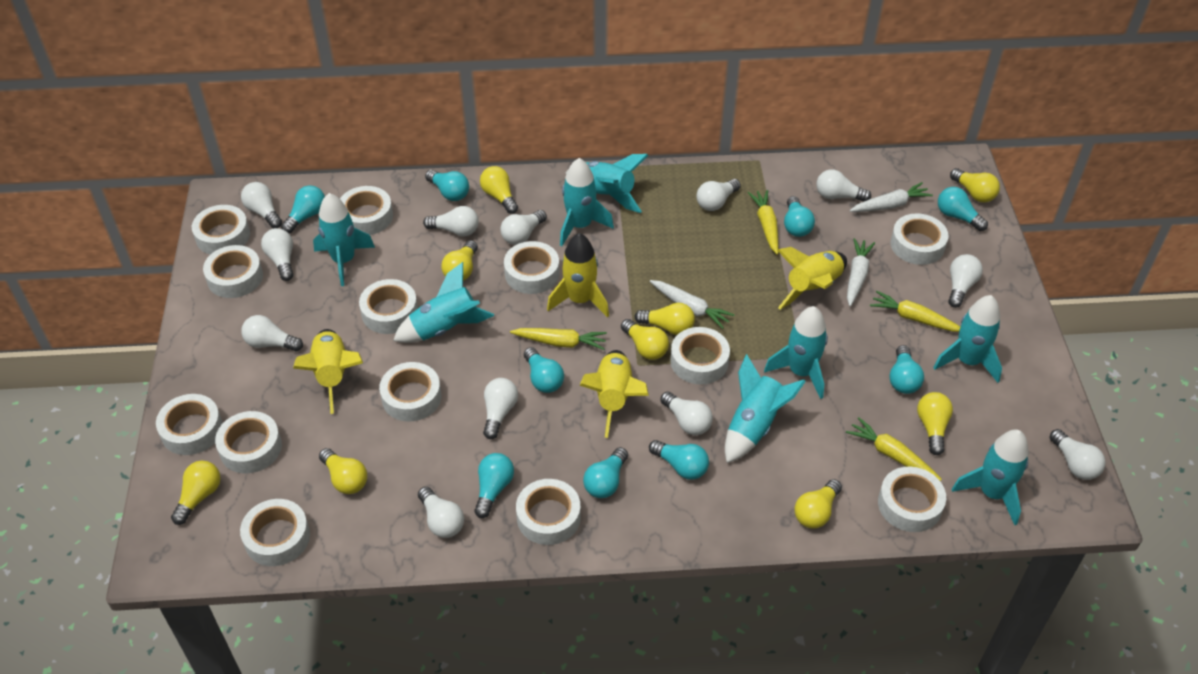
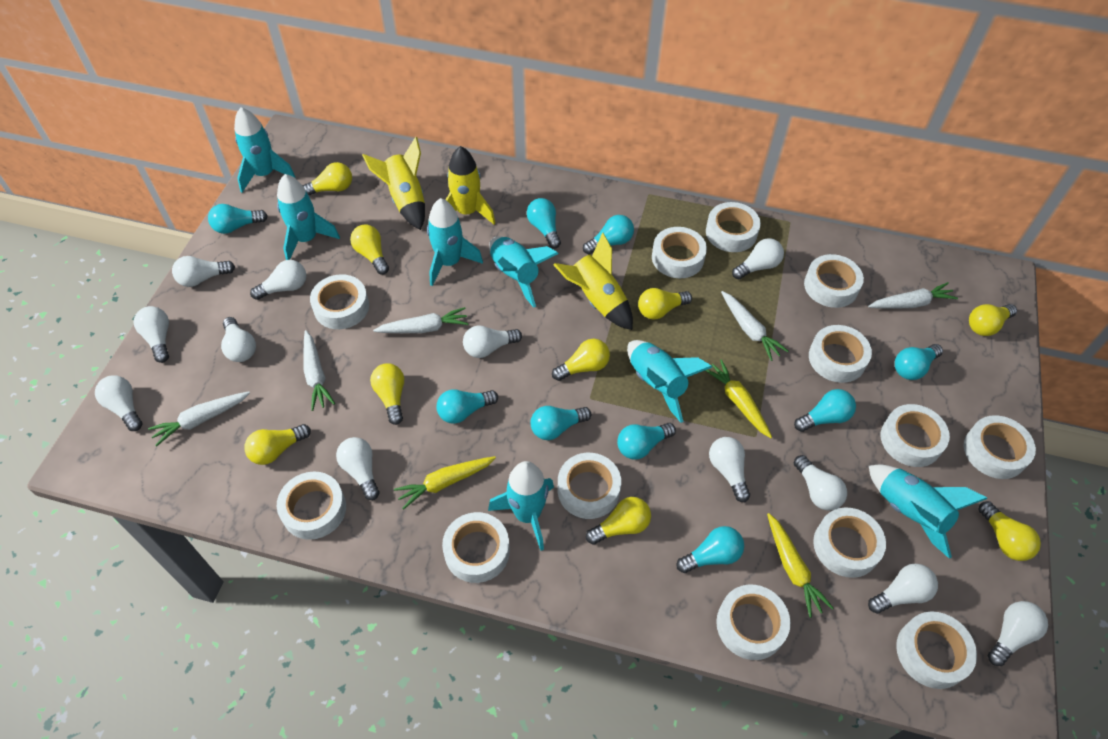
turquoise rocket: [313,193,375,286] [393,262,494,343] [560,158,614,246] [565,154,649,213] [725,354,806,463] [764,306,828,399] [933,295,1002,383] [952,429,1029,525] = 8 -> [234,107,295,193] [277,174,340,260] [427,198,483,286] [488,461,554,551] [489,236,559,308] [627,340,712,423] [869,465,987,559] = 7
white carrot: [650,280,735,329] [847,238,875,306] [850,182,933,212] = 3 -> [148,392,250,447] [304,330,335,411] [373,307,469,333] [721,291,788,361] [868,282,958,309] = 5
yellow carrot: [510,328,607,350] [748,190,779,255] [846,417,942,481] [870,291,960,332] = 4 -> [394,456,496,510] [705,359,772,438] [767,513,833,618] = 3
yellow rocket: [293,329,363,414] [547,233,609,317] [579,350,649,438] [777,247,847,310] = 4 -> [362,137,425,230] [446,146,495,224] [554,232,633,330] = 3

